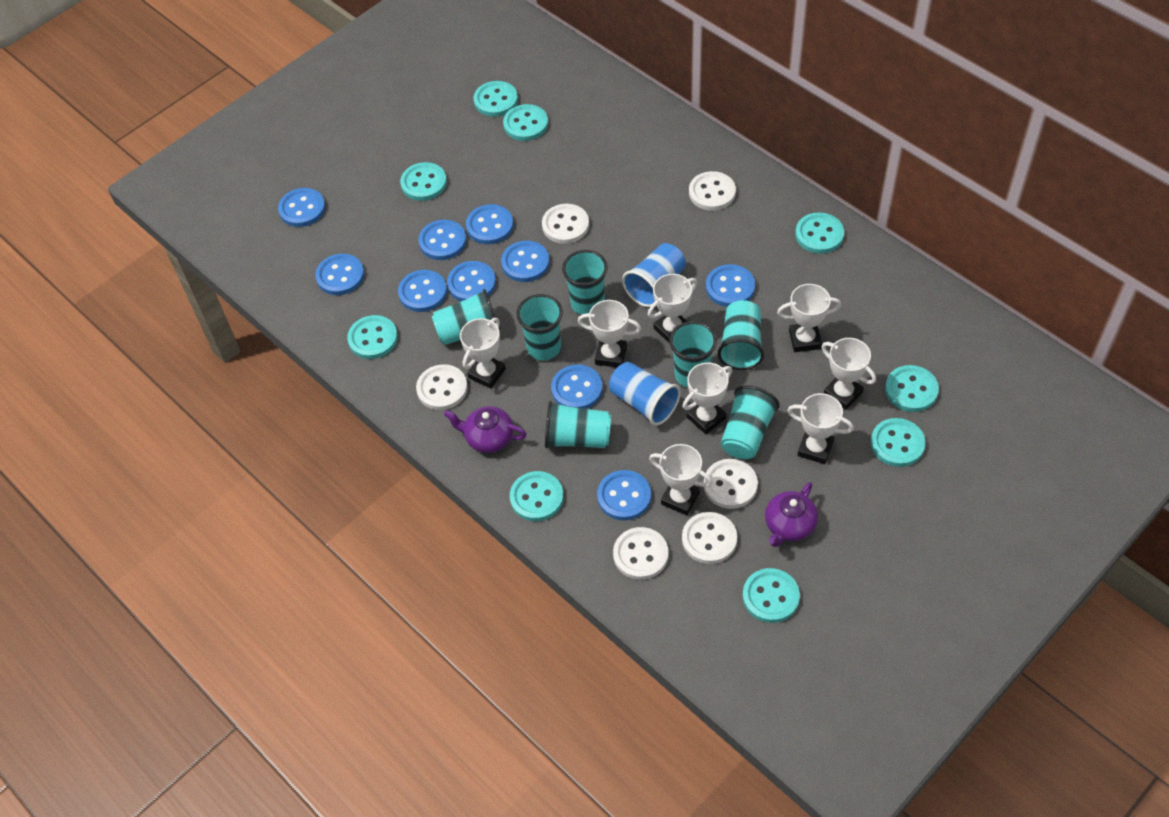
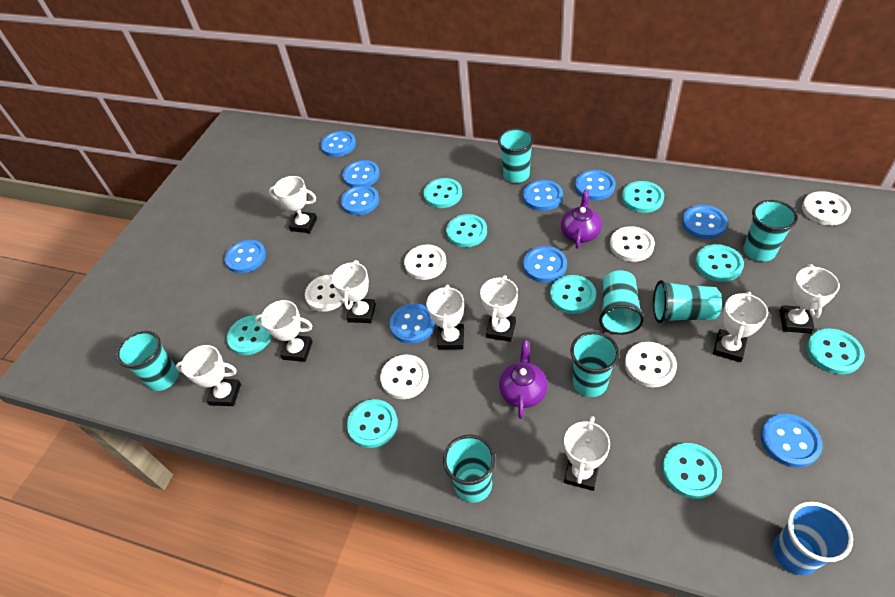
blue cup: [609,362,681,426] [622,243,686,307] = 2 -> [773,502,853,575] = 1
white trophy: [460,318,506,389] [578,300,641,367] [648,274,697,344] [649,444,713,515] [683,363,732,434] [777,284,841,352] [787,393,854,464] [822,338,876,410] = 8 -> [176,345,241,406] [255,300,313,362] [269,176,317,233] [332,260,376,323] [426,285,464,350] [480,275,518,342] [564,416,610,491] [713,292,768,362] [780,264,840,334] = 9

